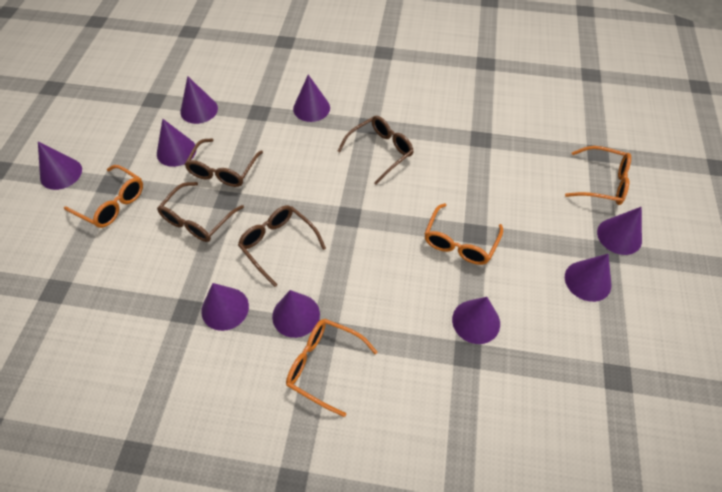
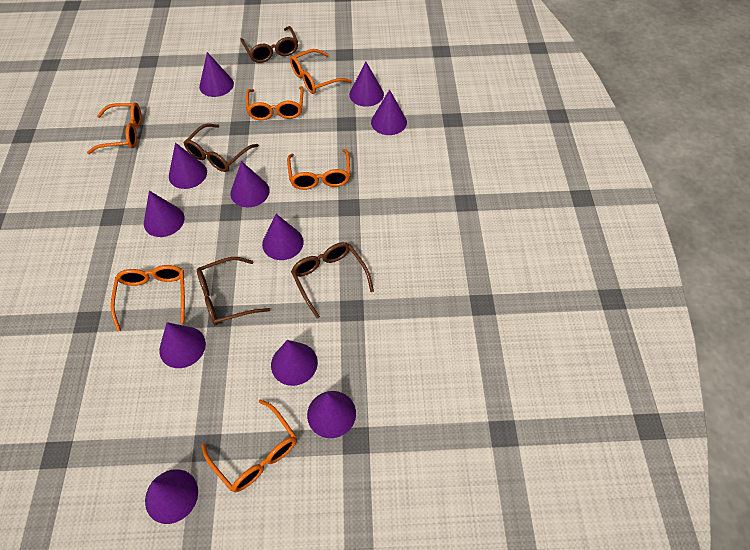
orange glasses: [64,165,143,228] [286,319,378,417] [424,203,503,265] [565,146,631,205] = 4 -> [87,102,142,154] [111,265,185,332] [202,399,297,492] [246,86,304,120] [287,149,350,190] [290,49,352,94] = 6
purple cone: [38,142,82,190] [157,119,196,167] [180,76,218,124] [201,283,249,331] [272,290,320,338] [293,75,330,122] [452,297,500,344] [565,254,611,302] [597,207,642,255] = 9 -> [144,191,185,237] [145,469,198,524] [159,322,206,368] [169,143,207,189] [199,52,234,97] [231,161,270,207] [262,214,304,260] [271,340,318,386] [307,391,356,438] [349,62,384,107] [371,89,407,135] = 11

